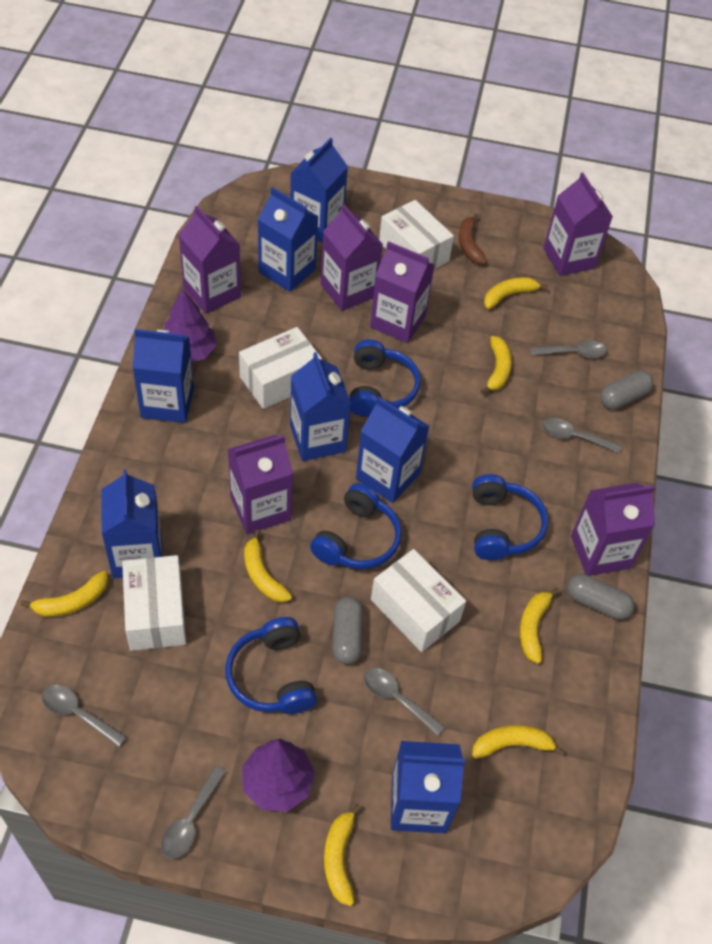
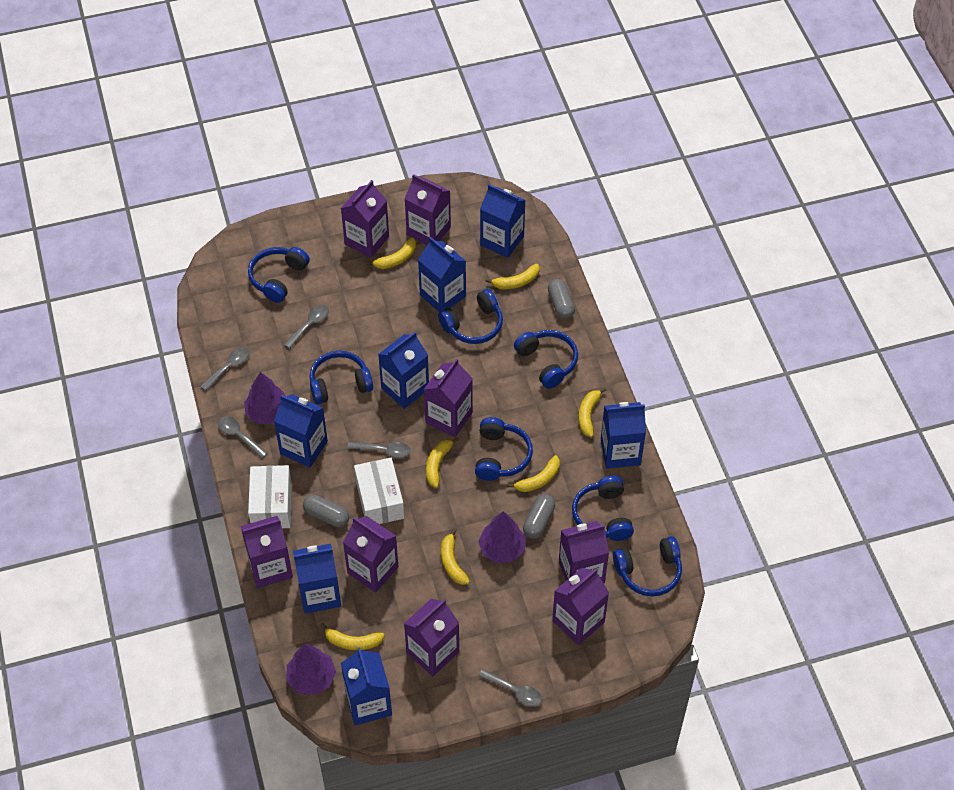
blue headphones: [225,617,317,714] [310,483,402,570] [349,339,421,417] [472,474,548,560] = 4 -> [248,247,310,303] [310,351,373,404] [438,289,503,344] [475,417,533,481] [514,330,578,389] [572,476,634,541] [613,536,682,596] = 7
brown banana: [459,213,487,264] = 1 -> none = 0
purple carton: [179,206,241,314] [228,435,293,534] [321,204,383,311] [370,241,435,343] [543,172,613,276] [571,483,655,576] = 6 -> [241,516,293,588] [341,180,389,258] [343,516,398,593] [404,598,459,676] [405,174,451,245] [424,358,473,437] [552,568,609,645] [559,521,609,583] = 8
purple tree: [163,289,216,362] [242,739,315,812] = 2 -> [244,372,286,424] [286,644,336,696] [478,511,526,563] = 3
white box: [122,555,186,651] [239,327,322,409] [371,549,466,652] [379,200,454,269] = 4 -> [248,465,292,528] [354,458,404,524] = 2

